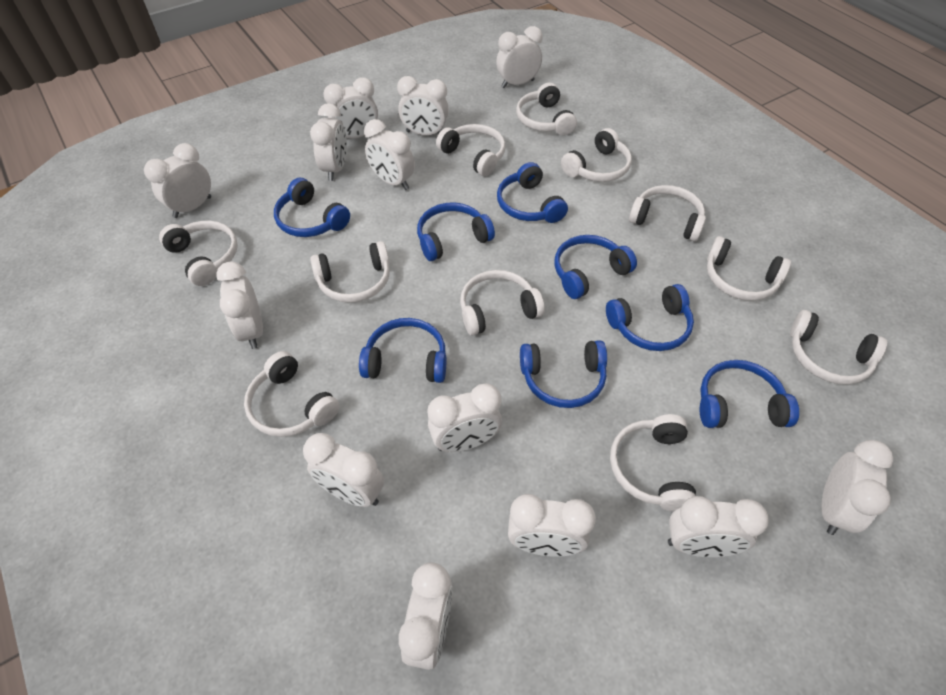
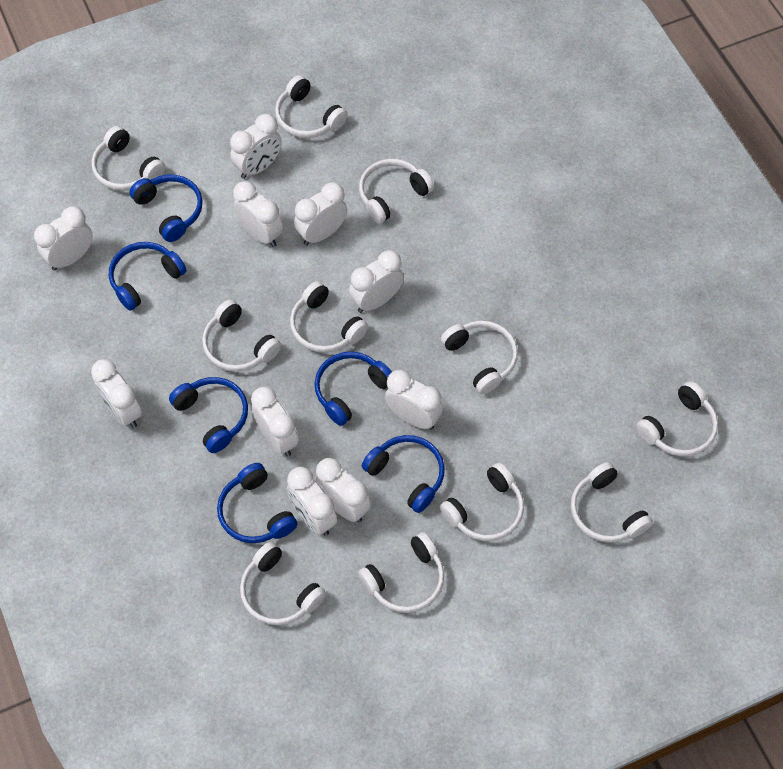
blue headphones: [274,178,350,237] [359,318,447,383] [417,202,495,261] [497,162,568,223] [520,340,607,408] [554,235,637,299] [606,284,694,351] [700,360,799,428] = 8 -> [109,242,186,311] [129,175,203,242] [169,377,248,453] [217,463,297,543] [314,351,392,426] [362,435,445,513] = 6
white clock: [144,143,211,218] [216,261,263,349] [303,433,384,507] [310,103,347,181] [323,77,378,138] [364,119,415,190] [397,76,449,135] [399,563,453,670] [427,383,502,452] [496,26,543,88] [508,494,596,557] [668,496,769,557] [822,440,893,535] = 13 -> [34,206,93,271] [91,359,142,428] [230,114,282,179] [233,181,283,247] [251,387,299,457] [287,467,337,536] [294,182,347,246] [315,458,371,522] [349,250,404,313] [385,370,443,430] = 10

